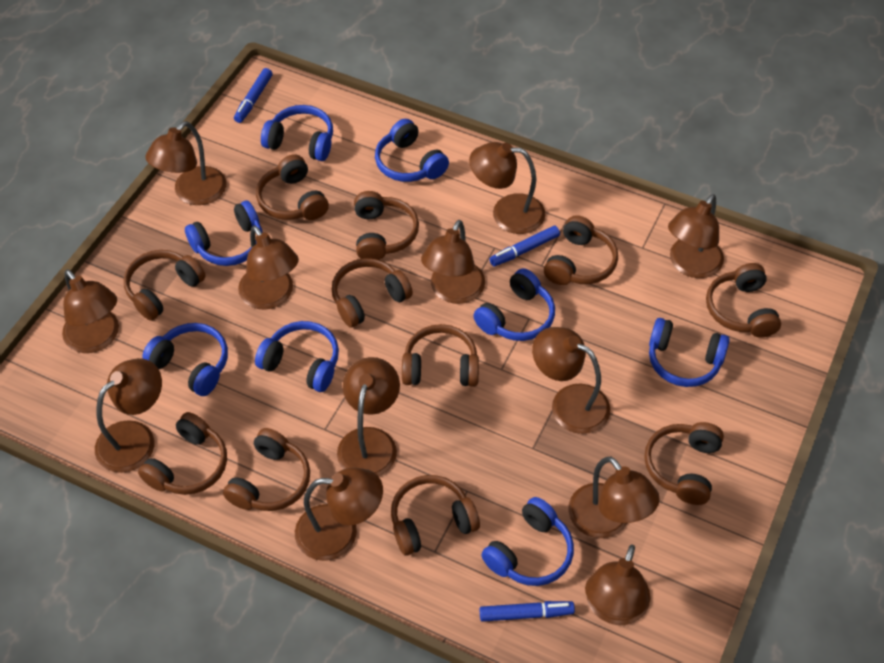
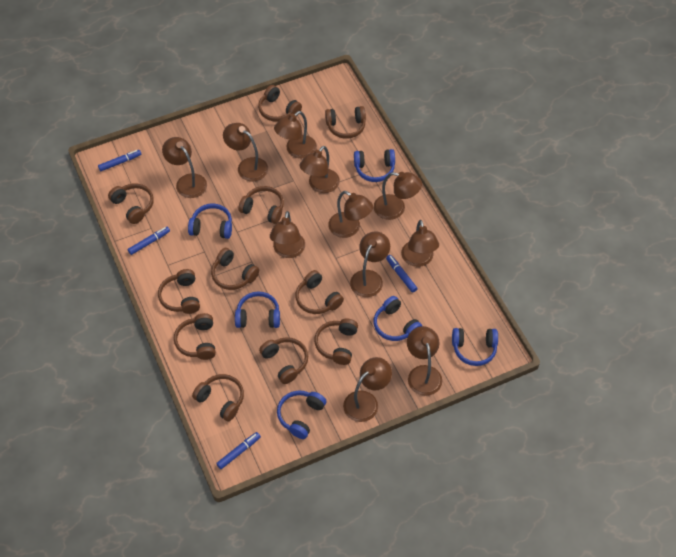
blue headphones: [142,323,228,396] [185,200,263,266] [255,321,339,392] [261,105,333,161] [375,119,449,182] [473,268,555,341] [481,497,574,586] [649,318,730,387] = 8 -> [188,204,232,239] [235,291,280,328] [277,390,327,439] [354,149,395,182] [374,296,422,341] [452,328,498,366] = 6
blue marker: [234,68,273,123] [480,601,575,622] [490,225,560,266] = 3 -> [98,150,142,171] [128,227,170,255] [216,432,261,469] [386,255,418,293] = 4
brown lamp: [62,269,119,353] [95,358,162,473] [145,121,226,205] [238,225,299,310] [295,467,383,561] [337,357,400,476] [421,220,485,304] [469,142,545,234] [532,327,610,434] [568,457,660,538] [585,545,651,625] [668,194,724,278] = 12 -> [162,137,207,198] [223,123,268,181] [270,211,305,258] [274,111,317,158] [300,146,340,193] [328,191,373,238] [343,357,392,422] [350,232,390,297] [374,172,422,220] [401,220,439,267] [407,326,442,396] = 11

